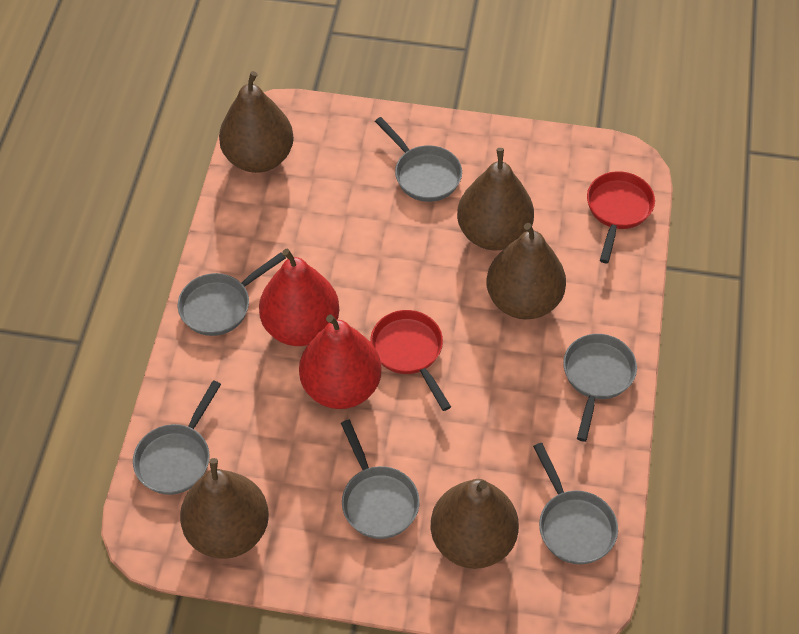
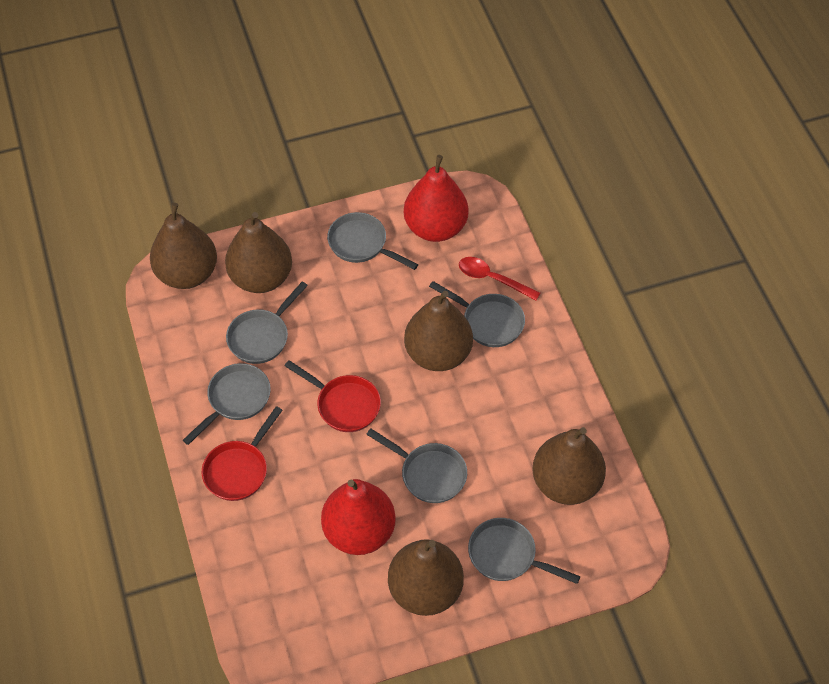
red spoon: none = 0 -> [459,257,540,300] = 1

